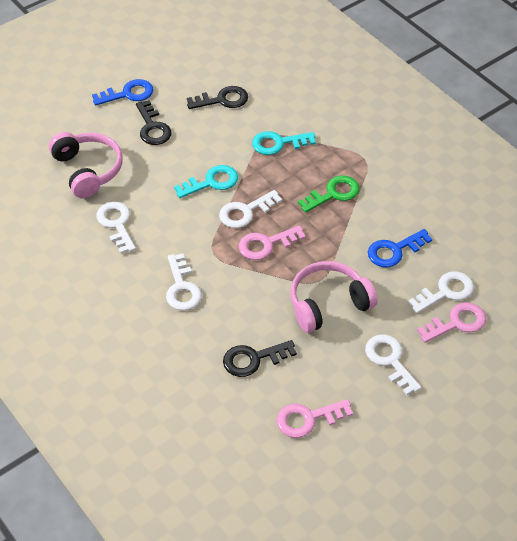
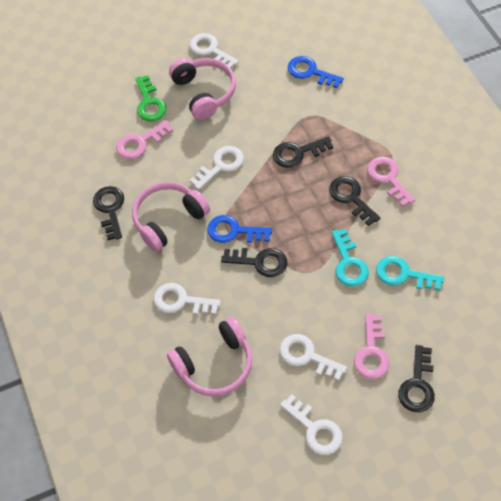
black key: [136,100,172,145] [187,86,248,109] [223,340,297,377] = 3 -> [93,186,124,240] [221,248,287,277] [273,136,333,168] [329,176,380,226] [398,345,435,412] = 5
pink headphones: [49,132,122,198] [290,261,378,333] = 2 -> [132,182,210,252] [167,317,252,397] [169,58,236,120] = 3

